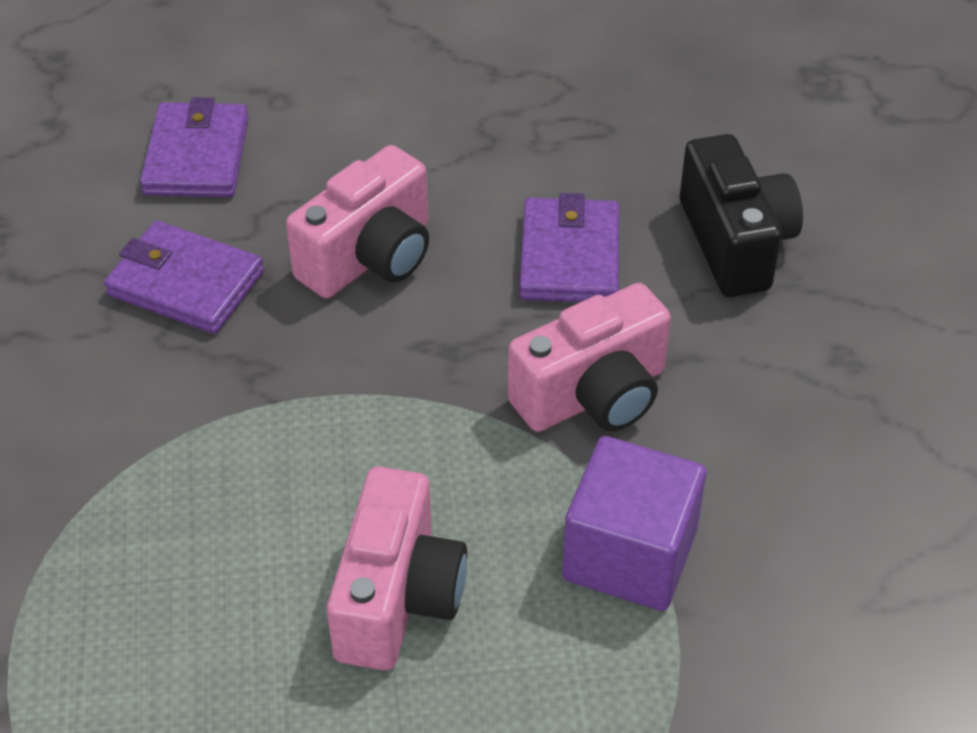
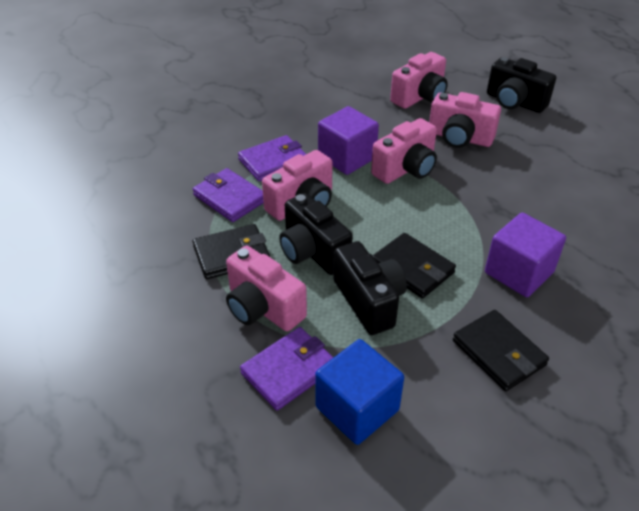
black camera: [680,134,803,297] = 1 -> [279,193,353,275] [333,241,407,335] [487,57,556,113] = 3
black wallet: none = 0 -> [192,224,270,279] [372,233,456,298] [453,310,549,391] = 3
blue cube: none = 0 -> [315,339,404,445] = 1
pink camera: [286,145,429,298] [327,466,467,670] [508,283,671,432] = 3 -> [226,246,307,332] [262,150,333,221] [371,118,437,184] [390,52,448,109] [429,92,501,148] = 5
purple cube: [562,436,706,611] = 1 -> [318,106,379,175] [485,213,566,297] = 2

